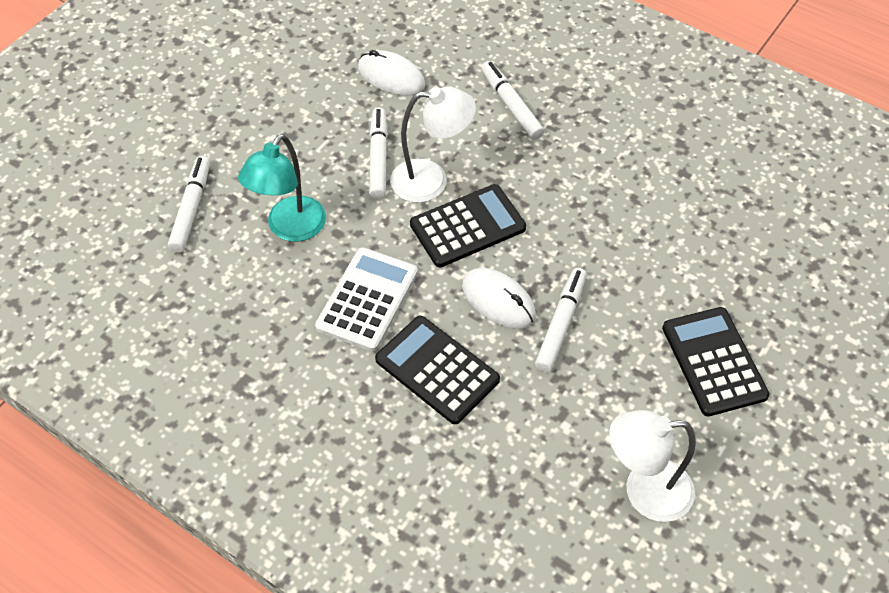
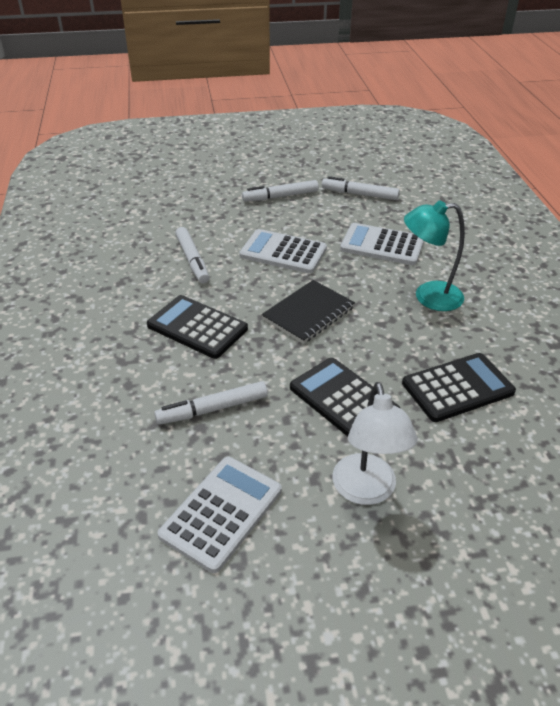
black notebook: none = 0 -> [261,280,355,344] = 1
white calculator: [315,247,418,352] = 1 -> [158,457,282,573] [239,229,327,274] [340,223,424,265] = 3
white lamp: [390,87,476,203] [609,410,696,522] = 2 -> [332,382,418,505] = 1
white mouse: [358,50,425,96] [462,268,536,329] = 2 -> none = 0

